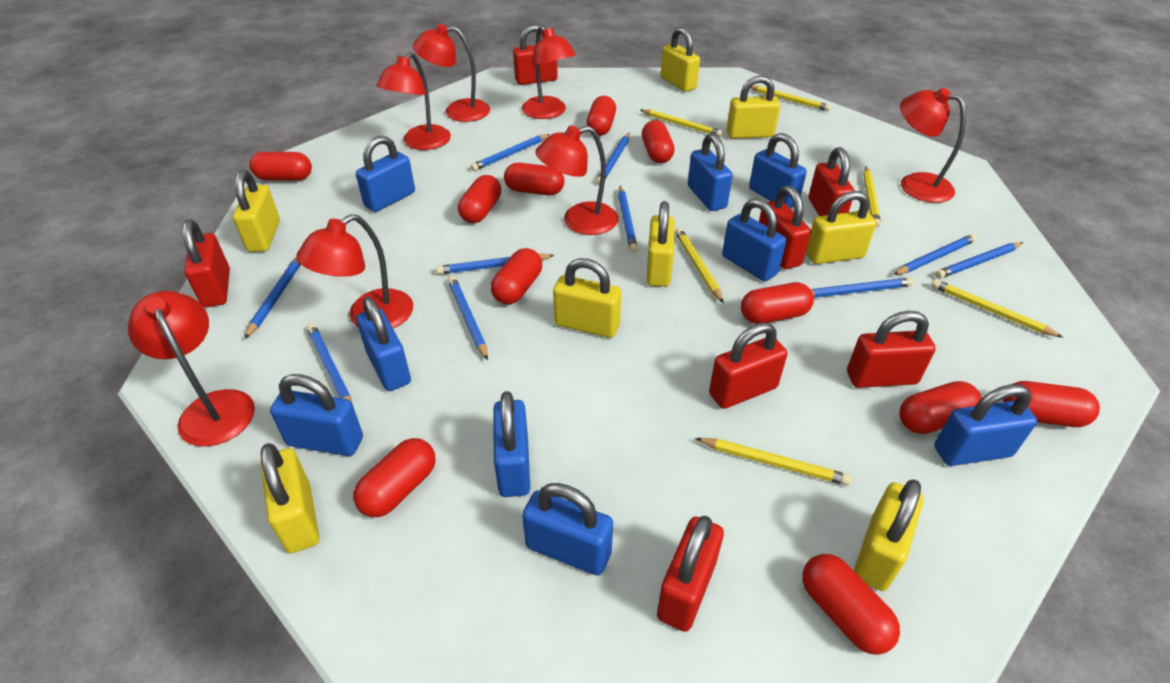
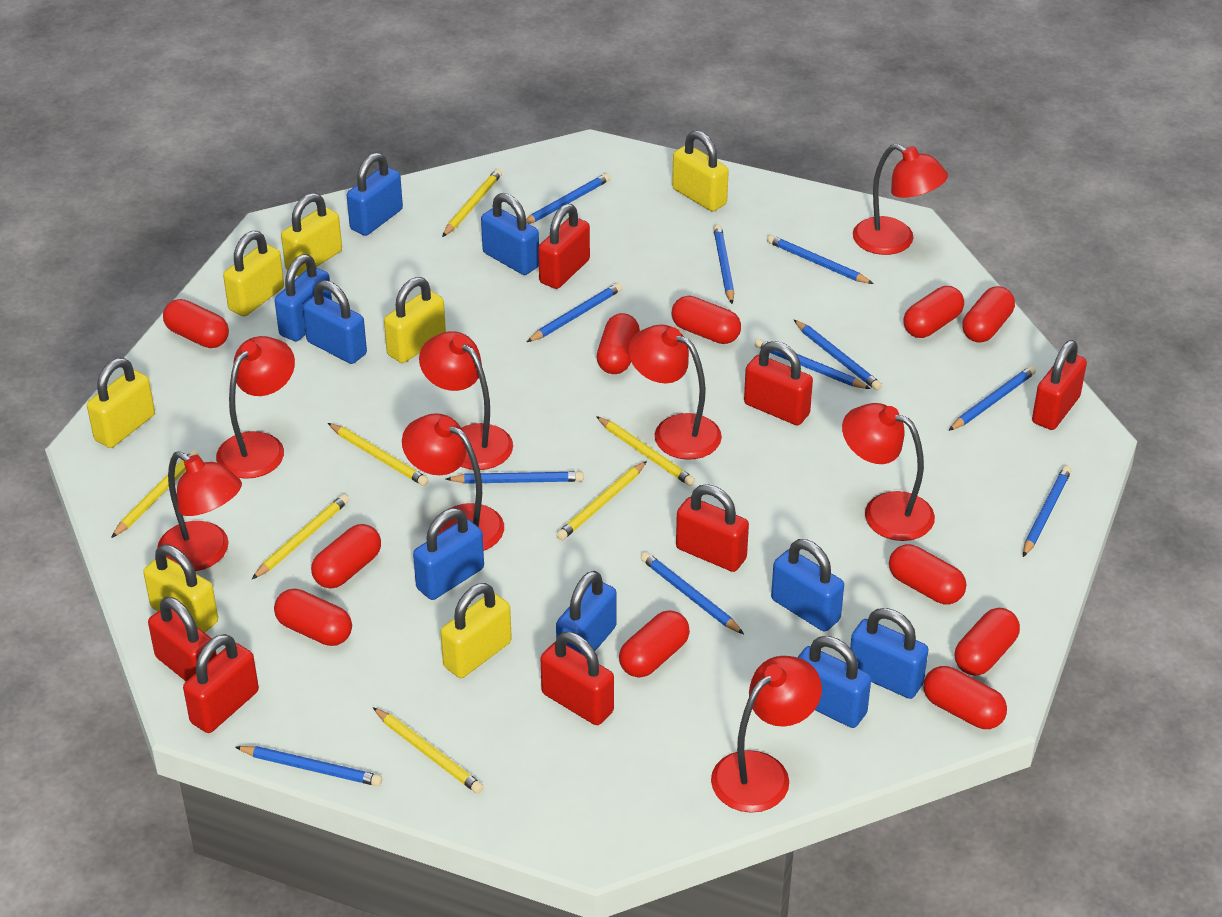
blue pencil: [245,257,301,339] [307,323,352,402] [436,253,555,274] [448,276,488,360] [471,134,550,171] [596,133,630,184] [618,186,638,252] [811,277,914,298] [893,234,977,275] [935,242,1023,279] = 10 -> [235,746,382,786] [446,472,584,484] [526,173,611,224] [527,283,622,342] [641,552,744,634] [713,224,734,304] [755,339,871,389] [767,235,874,284] [794,320,882,391] [948,366,1036,431] [1023,466,1072,557] = 11
red lamp: [128,291,255,447] [296,214,413,328] [376,52,451,150] [413,24,490,122] [522,25,576,119] [535,125,618,235] [900,88,966,203] = 7 -> [157,451,242,571] [216,336,295,479] [402,413,504,551] [419,331,513,470] [628,325,722,460] [711,656,822,813] [842,403,935,541] [853,144,948,255] = 8
yellow padlock: [233,170,280,252] [261,443,319,553] [553,258,621,338] [646,201,675,287] [661,27,700,92] [727,75,781,139] [806,191,876,264] [854,479,924,591] = 8 -> [87,358,155,448] [143,545,218,633] [223,231,284,317] [281,193,342,276] [384,277,446,363] [440,583,512,678] [672,130,729,212] = 7
yellow pencil: [640,109,723,137] [675,228,724,303] [695,438,852,486] [750,86,831,111] [863,166,881,227] [931,279,1063,338] = 6 -> [111,450,199,538] [252,494,349,579] [328,423,429,486] [373,707,484,794] [442,169,502,237] [556,461,647,540] [596,416,695,486] = 7

